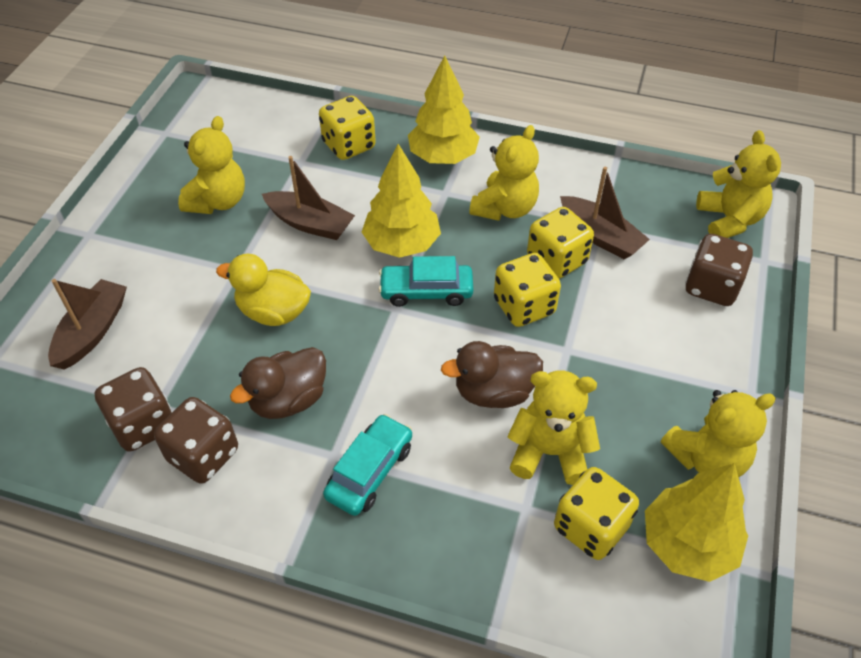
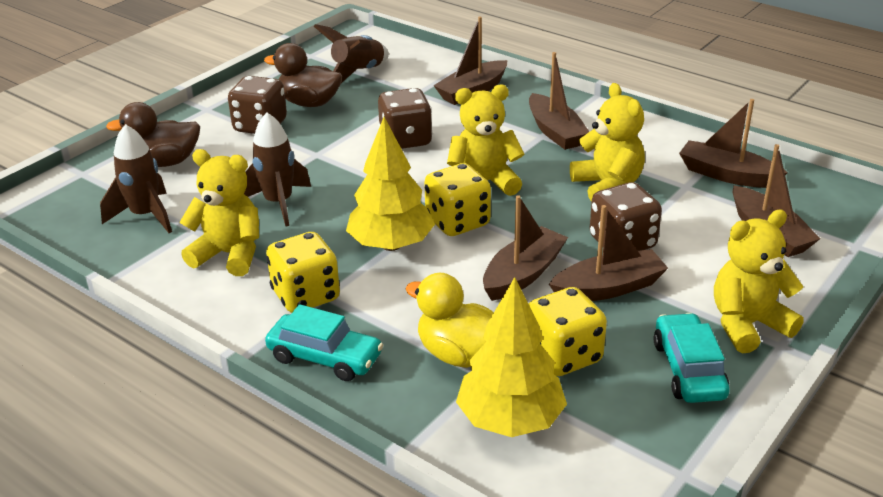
brown boat: [48,279,127,370] [262,156,355,240] [560,167,650,259] = 3 -> [433,16,507,105] [483,195,568,301] [529,52,589,150] [549,205,668,301] [679,99,788,188] [733,144,821,257] = 6
brown rocket: none = 0 -> [100,124,172,233] [244,113,311,226] [313,24,389,83] = 3
yellow dice: [319,96,376,160] [494,253,561,327] [527,207,594,279] [554,467,639,560] = 4 -> [266,232,340,313] [424,163,491,236] [529,287,607,376] = 3
yellow teddy bear: [178,116,245,214] [469,125,539,221] [508,370,600,485] [661,390,776,477] [696,130,781,238] = 5 -> [179,149,259,276] [447,85,524,196] [570,83,645,202] [714,209,804,353] = 4
yellow tree: [362,144,441,258] [408,55,480,164] [645,463,748,582] = 3 -> [346,117,435,251] [456,277,567,437] = 2

